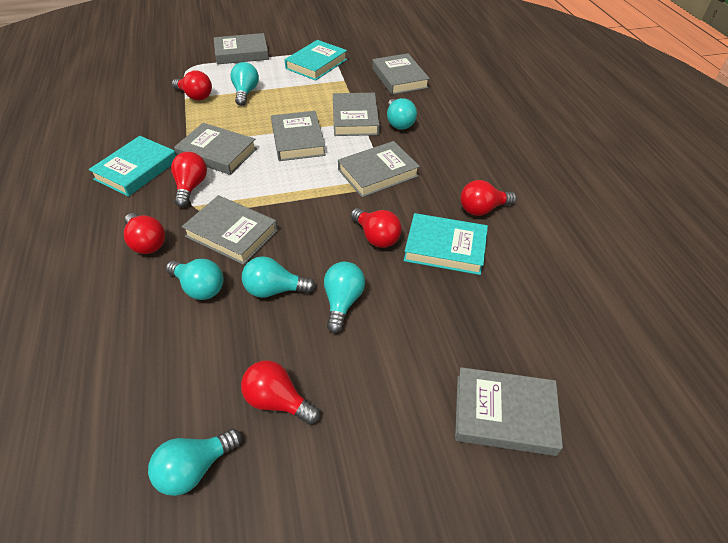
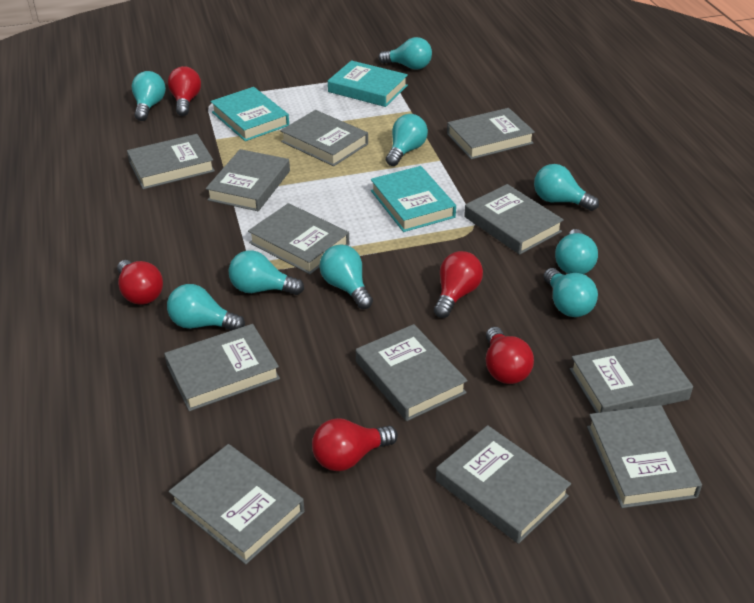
grey book: [174,123,257,175] [182,195,278,265] [214,33,269,64] [271,111,326,161] [333,93,380,136] [338,141,420,197] [372,53,430,95] [455,367,563,456] = 8 -> [127,134,215,189] [164,324,280,411] [169,444,305,564] [206,149,290,211] [248,203,349,274] [280,110,368,166] [356,324,468,421] [436,425,571,544] [447,108,535,159] [464,184,564,255] [570,338,693,413] [587,405,702,508] = 12
red light bulb: [124,213,165,254] [171,152,207,207] [172,70,212,100] [241,360,320,425] [351,208,402,248] [460,180,517,216] = 6 -> [117,260,163,305] [168,66,201,116] [312,418,398,471] [434,251,483,318] [486,327,534,384] = 5
turquoise light bulb: [148,429,242,496] [166,259,223,300] [230,62,259,106] [242,256,316,298] [324,262,365,333] [387,98,417,129] = 6 -> [132,71,166,121] [167,284,245,331] [228,250,304,295] [319,244,373,309] [378,37,432,70] [386,114,428,166] [534,164,599,211] [543,268,598,317] [555,229,598,274] = 9

